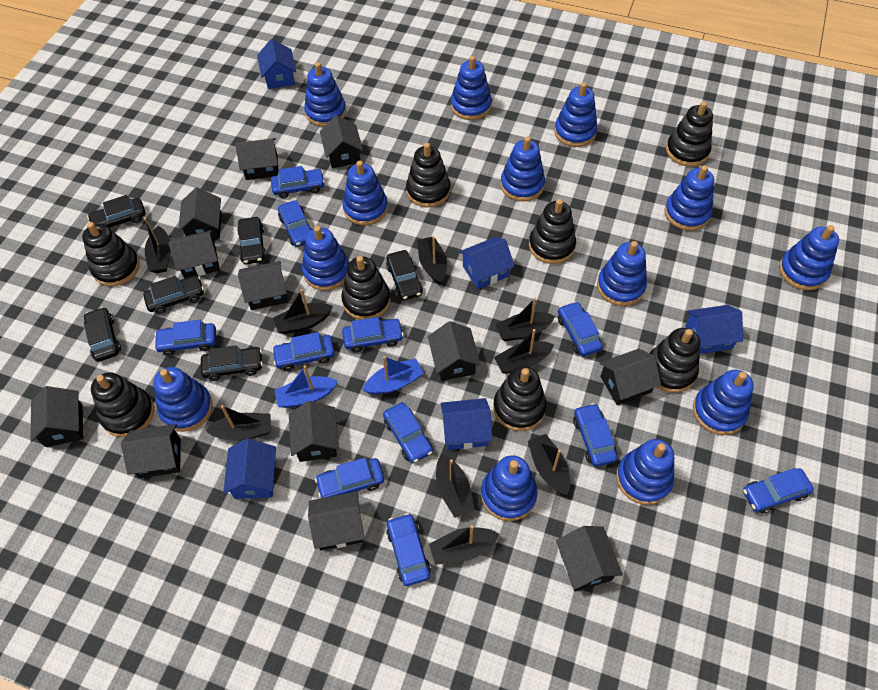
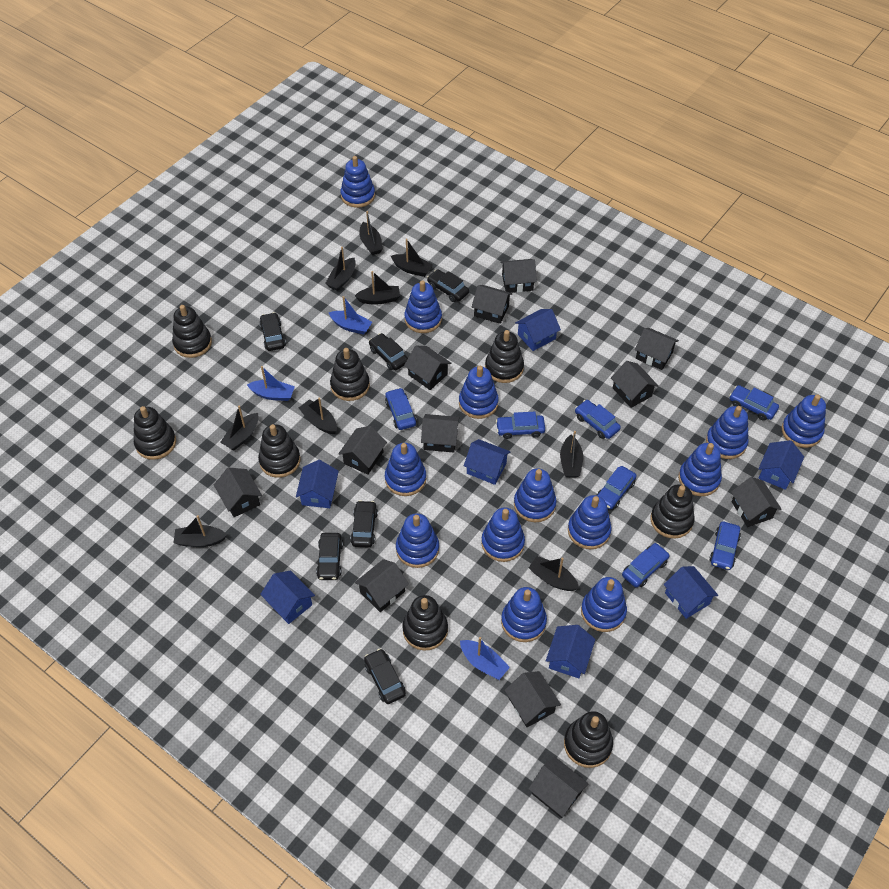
blue boat: [274,365,338,408] [362,356,424,395] = 2 -> [247,366,295,401] [329,296,372,335] [460,637,510,680] = 3
blue car: [154,320,216,356] [271,166,325,198] [272,332,335,371] [278,200,312,247] [315,458,384,498] [342,317,404,353] [383,402,433,463] [386,513,431,586] [558,301,603,356] [573,403,617,467] [743,468,814,514] = 11 -> [385,388,417,430] [496,412,545,439] [575,400,621,439] [597,466,636,510] [622,543,670,588] [709,521,741,570] [729,385,779,421] = 7
blue house: [223,438,276,499] [257,39,296,89] [440,398,493,450] [459,237,515,289] [685,305,743,354] = 5 -> [260,570,315,624] [296,460,339,508] [464,439,511,485] [515,309,561,351] [546,625,595,678] [664,566,718,619] [758,440,804,490] = 7

